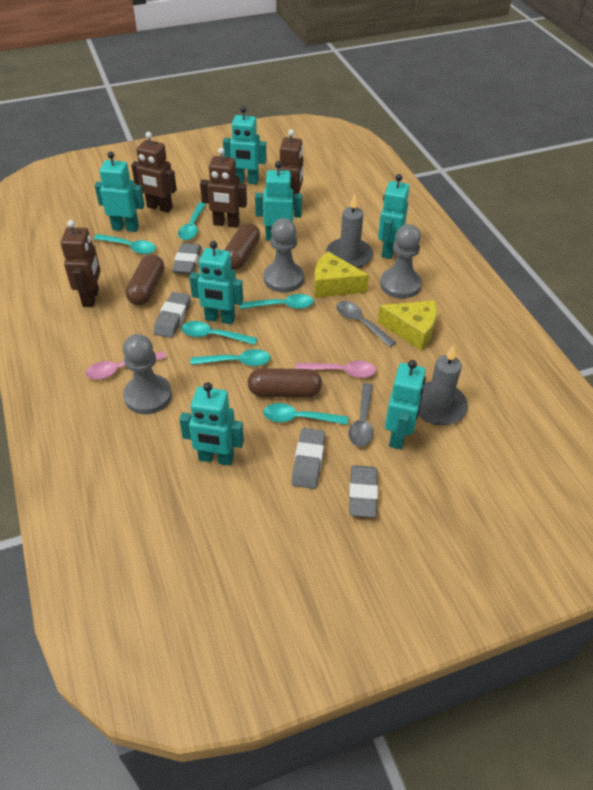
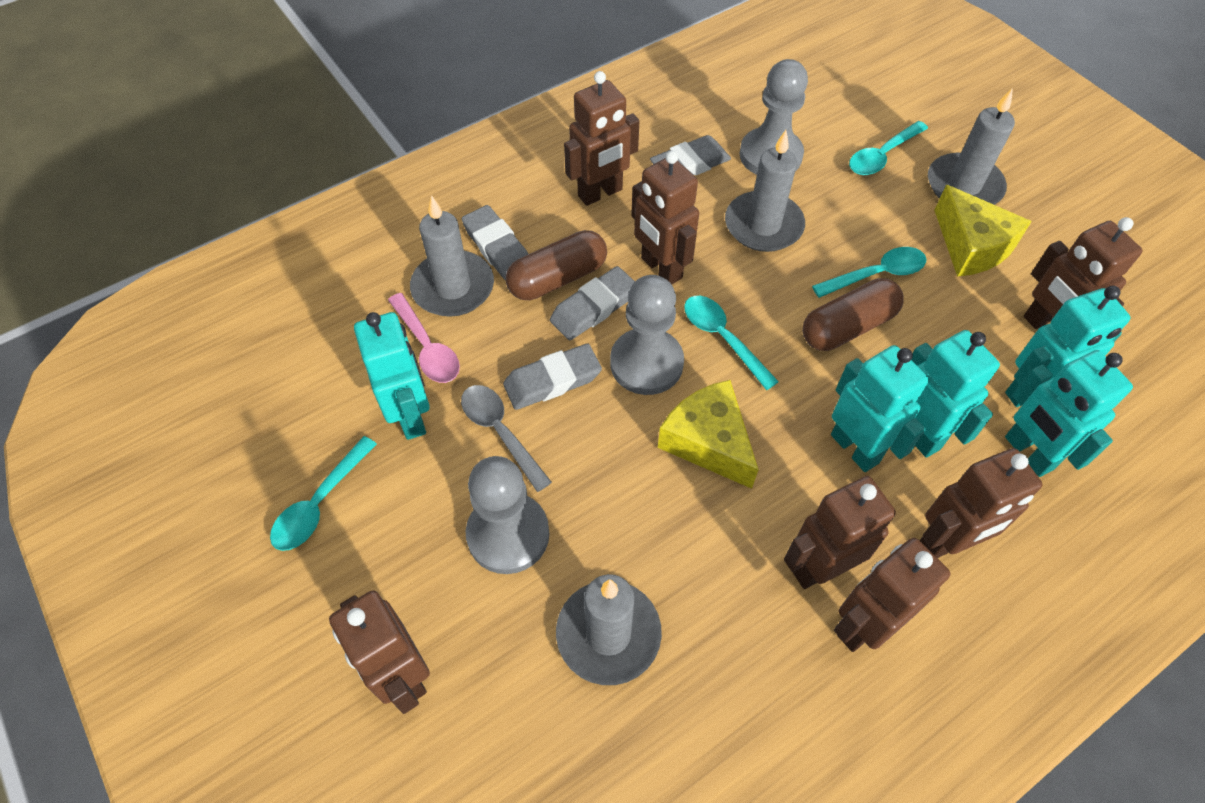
brown capsule: [126,254,165,305] [225,223,260,270] [247,368,322,397] = 3 -> [506,230,607,300] [802,278,904,351] = 2
brown robot: [61,220,101,307] [131,132,177,213] [200,148,247,228] [279,129,303,211] = 4 -> [329,590,430,714] [564,71,639,206] [631,151,699,284] [784,476,896,589] [834,538,950,652] [919,448,1043,558] [1024,217,1143,329] = 7
grey candle: [326,194,373,268] [418,345,468,426] = 2 -> [410,195,494,317] [556,574,662,685] [725,130,805,252] [928,88,1015,205] = 4
grey spoon: [336,301,396,347] [349,383,373,447] = 2 -> [461,385,552,492] = 1
pink spoon: [86,351,166,380] [295,361,376,378] = 2 -> [388,293,460,383] = 1
turquoise robot: [95,152,145,232] [179,382,244,466] [189,241,243,324] [223,106,267,184] [255,161,302,241] [378,174,409,259] [385,360,426,449] = 7 -> [354,312,430,440] [831,345,929,472] [911,330,1000,458] [1005,286,1131,407] [1005,350,1133,477] = 5
turquoise spoon: [94,234,156,254] [178,202,206,240] [181,321,257,345] [191,349,271,366] [240,294,314,309] [263,403,348,425] = 6 -> [270,436,377,551] [684,296,779,390] [812,247,926,298] [849,121,928,175] = 4

